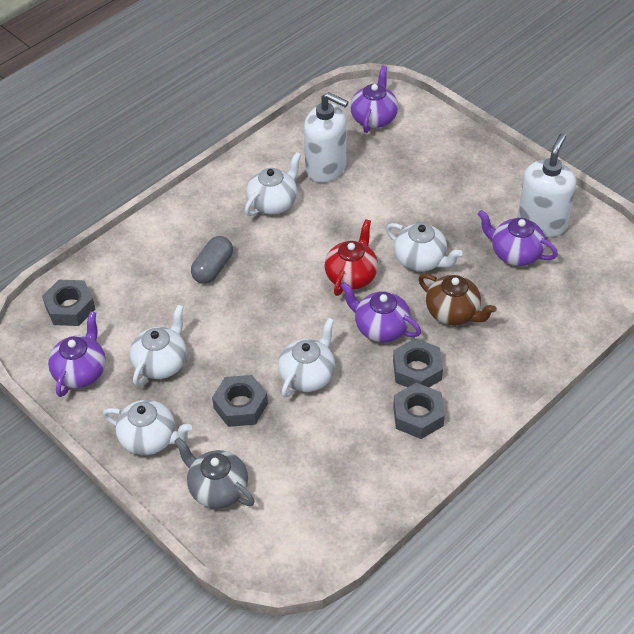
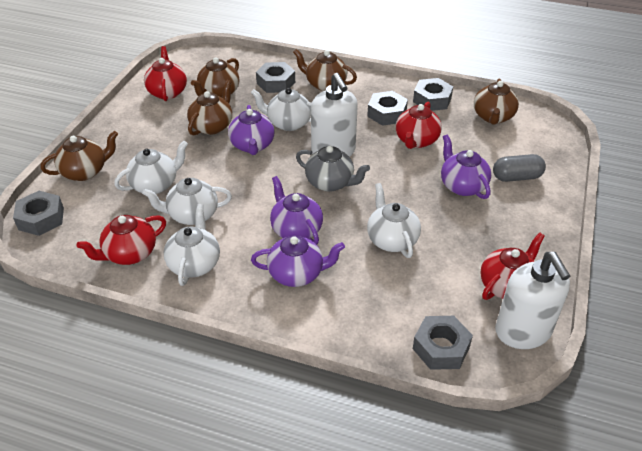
brown teapot: [418,274,497,325] = 1 -> [41,131,118,181] [187,80,232,136] [191,58,239,98] [293,49,357,91] [474,79,519,125] = 5
grey nut: [42,280,95,326] [212,375,268,427] [393,338,443,387] [393,383,445,439] = 4 -> [13,191,64,236] [256,62,295,93] [367,91,408,126] [413,78,453,111] [413,316,473,370] = 5
red teapot: [324,219,378,296] = 1 -> [76,215,166,265] [144,46,187,101] [396,102,442,149] [480,233,545,300] = 4

